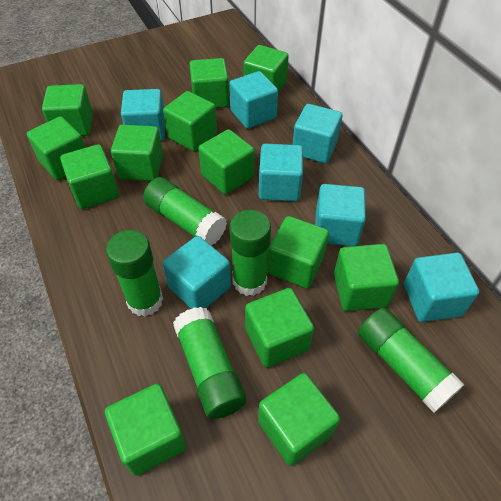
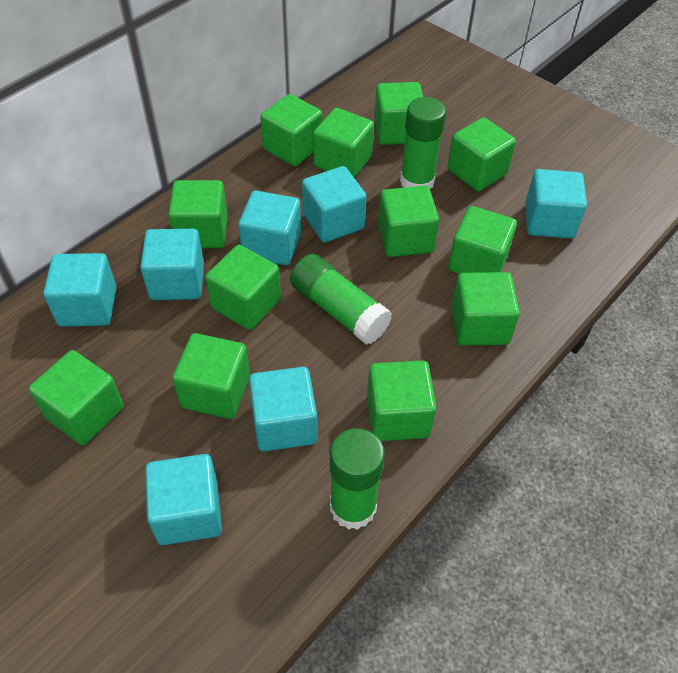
green cube: [27,116,85,180] [42,84,93,136] [60,144,119,209] [105,383,186,476] [111,125,163,181] [163,91,217,151] [189,58,229,108] [198,129,255,195] [243,45,289,93] [245,288,314,368] [258,373,340,466] [268,216,329,289] [334,244,399,311] = 13 -> [29,350,124,445] [168,180,228,248] [172,333,250,419] [205,245,281,330] [260,94,322,167] [313,108,374,178] [367,360,437,441] [374,82,423,145] [378,186,439,257] [447,117,516,191] [448,206,517,274] [451,272,520,346] = 12
green glue stick: [106,230,163,317] [143,177,227,246] [173,307,246,419] [229,210,271,296] [358,308,465,413] = 5 -> [290,254,392,345] [330,428,385,530] [400,97,446,189] = 3

